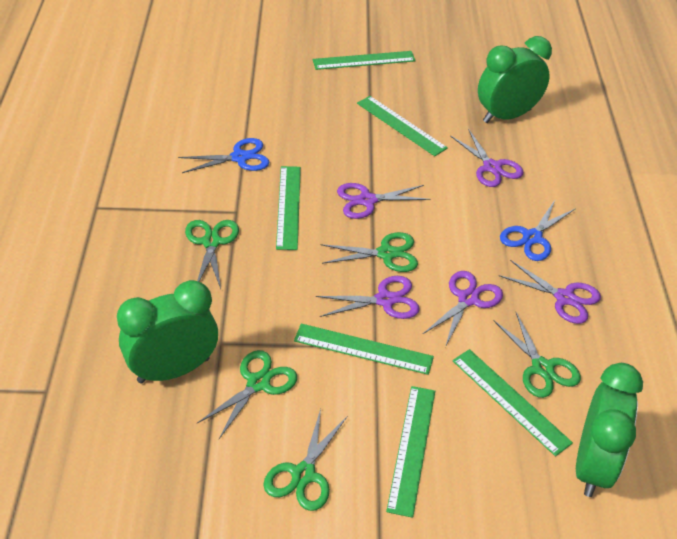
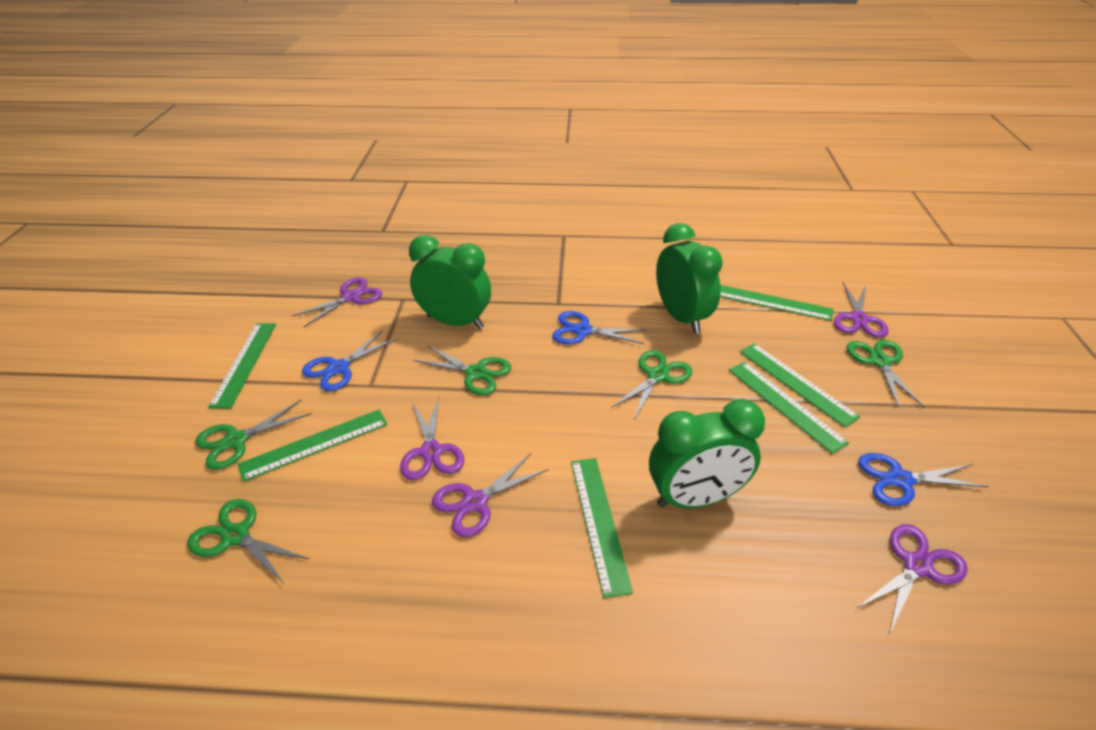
blue scissors: [178,138,270,173] [500,200,576,261] = 2 -> [302,330,398,392] [552,311,646,344] [858,453,989,506] = 3

